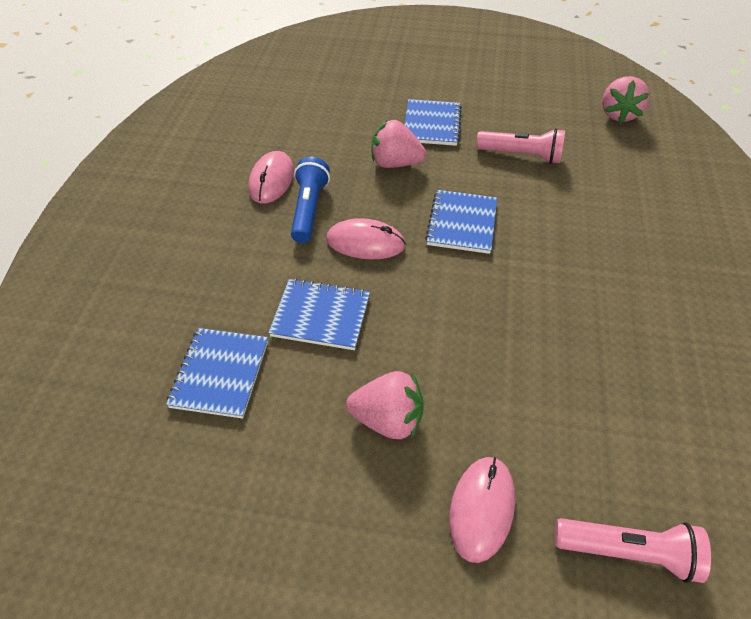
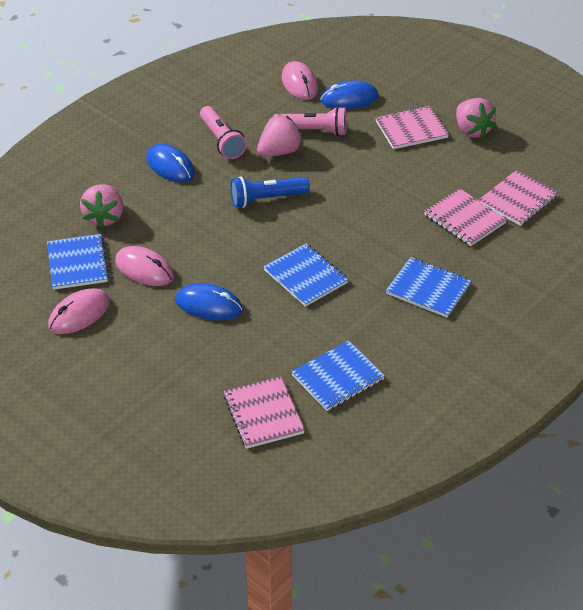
blue mouse: none = 0 -> [146,144,195,182] [175,283,243,320] [320,81,379,109] = 3
pink notebook: none = 0 -> [224,376,305,449] [375,106,449,149] [424,188,507,246] [479,170,558,226] = 4

